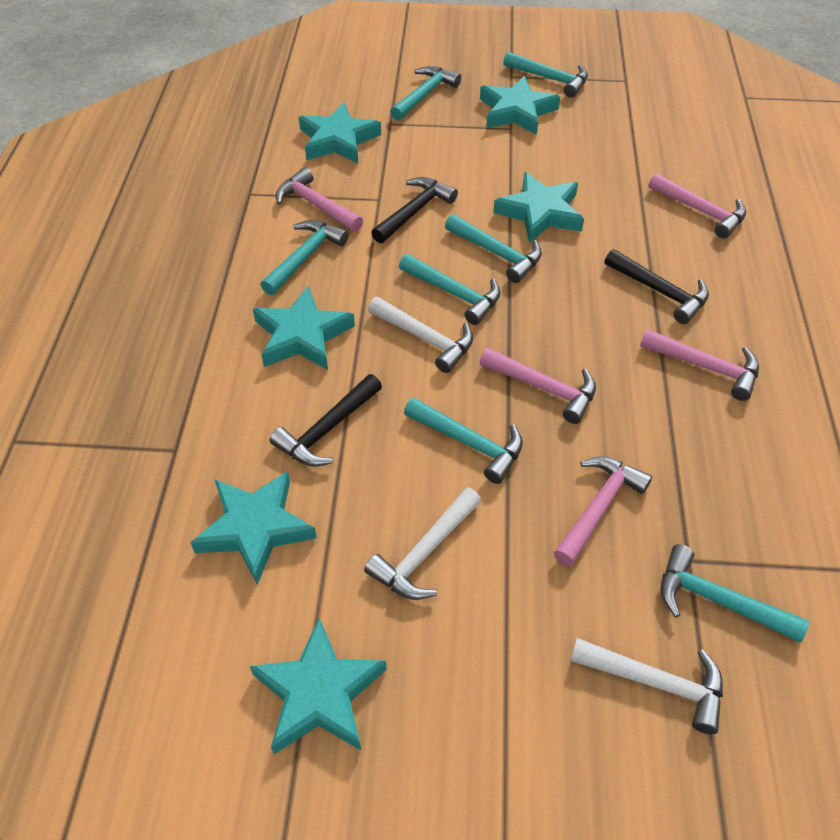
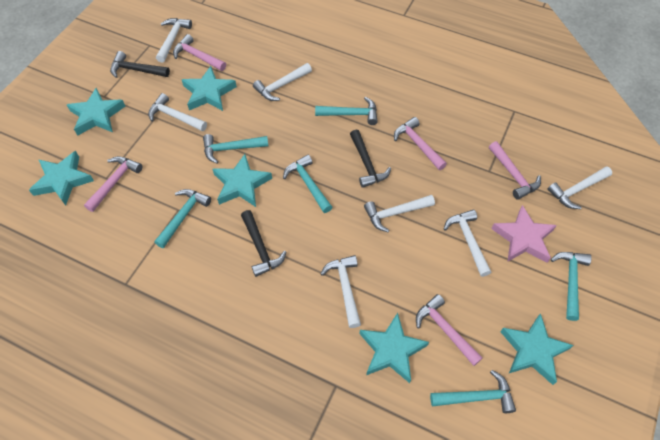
pink star: none = 0 -> [491,205,557,263] = 1
turquoise hammer: [260,220,349,295] [390,66,461,121] [399,254,501,325] [404,397,523,484] [445,214,542,283] [503,52,588,97] [661,544,809,642] = 7 -> [154,189,211,248] [203,134,268,163] [283,155,332,213] [315,97,378,125] [430,370,516,413] [551,252,592,321] = 6
white hammer: [364,487,481,600] [368,297,473,373] [570,638,723,734] = 3 -> [148,93,207,131] [156,18,192,63] [253,63,312,101] [321,255,361,328] [364,195,435,232] [444,209,491,277] [547,166,612,209] = 7

